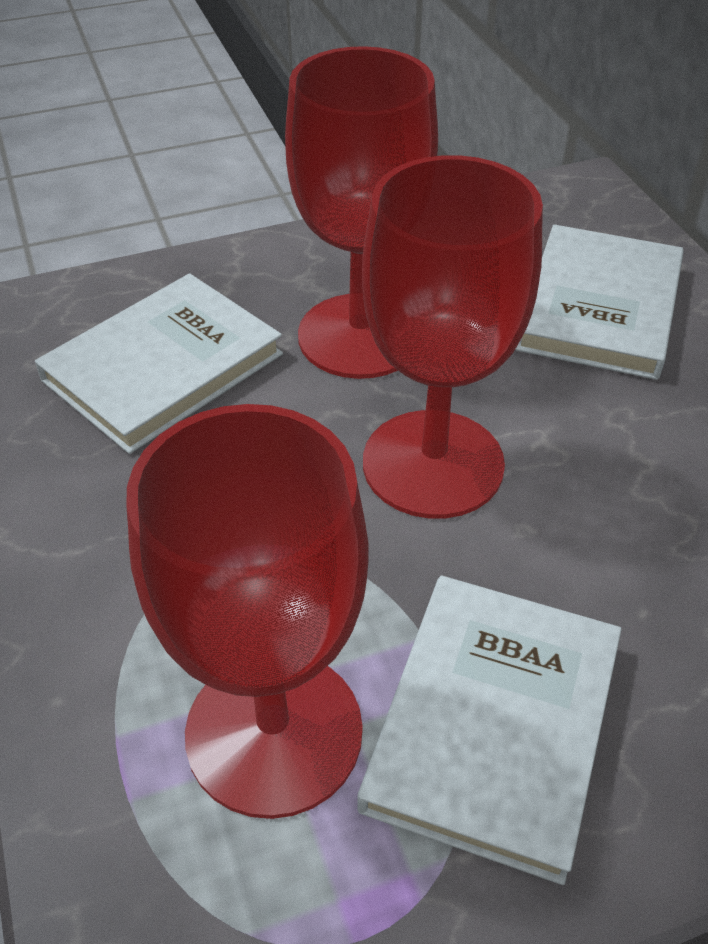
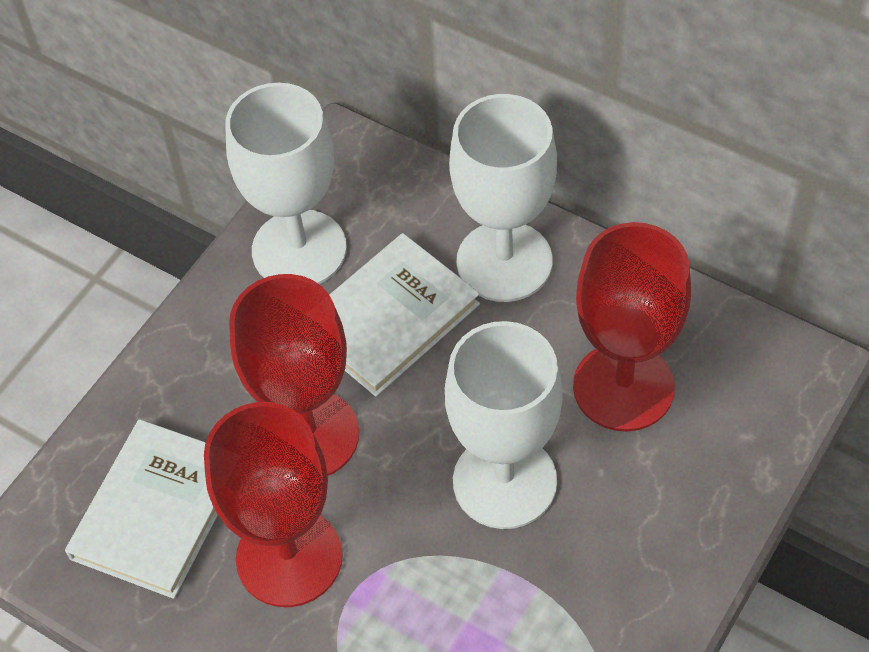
white book: [35,273,283,454] [357,576,622,885] [515,224,684,380] = 3 -> [65,419,218,599] [329,233,480,397] = 2
white goblet: none = 0 -> [225,83,347,284] [445,321,563,529] [449,94,557,302] = 3

